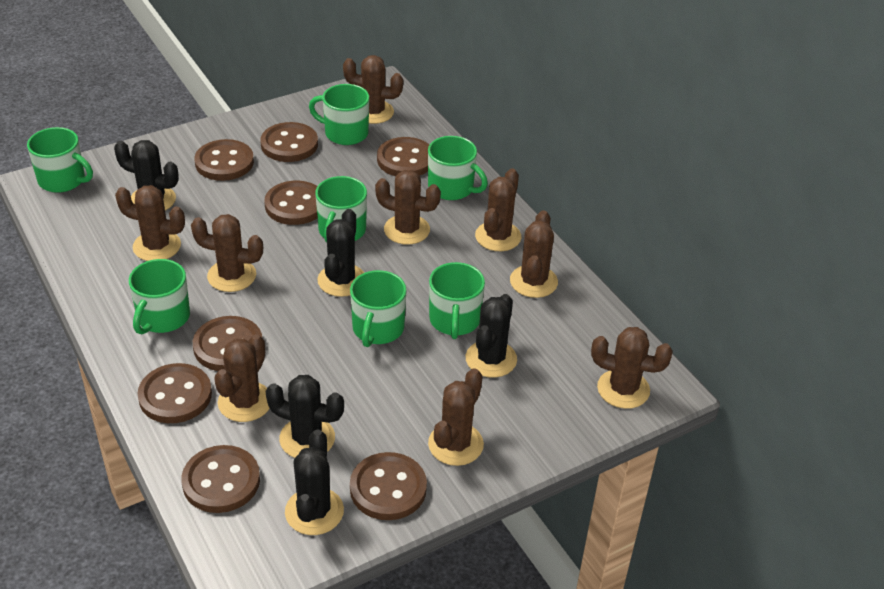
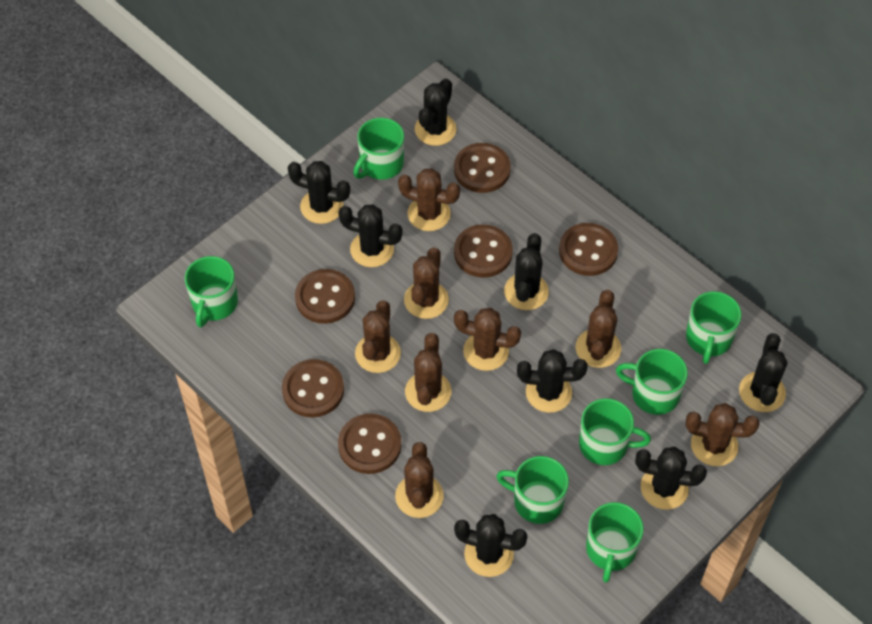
black cactus: [114,140,179,210] [265,375,344,458] [285,429,344,535] [317,209,364,297] [466,294,517,378] = 5 -> [288,161,350,224] [338,204,402,267] [415,78,457,146] [454,514,528,577] [504,233,549,310] [517,349,587,413] [635,446,707,510] [739,333,787,412] = 8
brown button: [137,363,212,423] [181,445,260,513] [193,316,262,371] [194,139,254,181] [260,122,318,162] [264,181,318,225] [350,452,427,520] [377,137,429,176] = 8 -> [282,359,344,417] [295,269,355,324] [338,414,401,474] [454,143,511,193] [454,224,513,278] [559,223,618,276] = 6
brown cactus: [115,185,185,261] [191,214,263,292] [214,334,270,422] [343,55,403,124] [375,170,441,245] [428,368,484,466] [475,168,521,251] [510,210,558,298] [591,327,673,409] = 9 -> [355,300,401,373] [395,442,444,518] [398,168,460,231] [404,248,449,319] [405,333,451,412] [454,308,521,371] [576,290,621,368] [685,403,760,466] = 8

